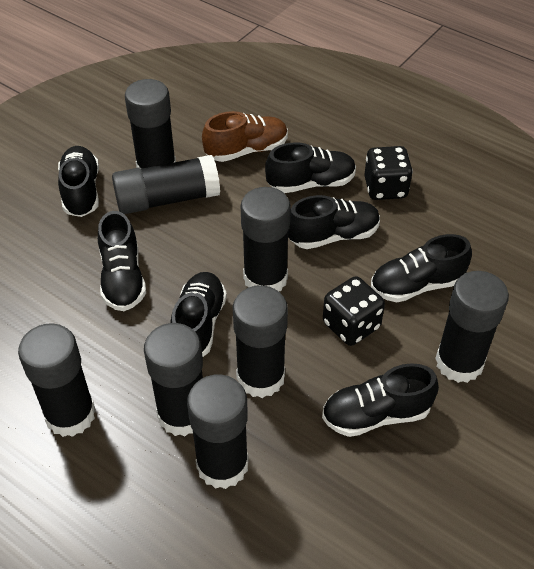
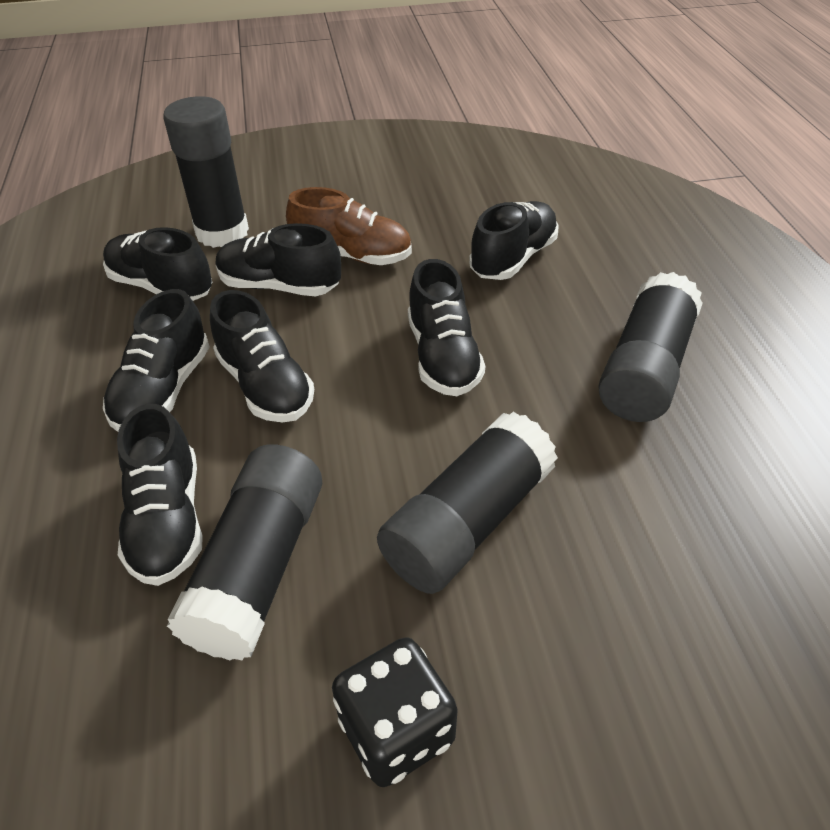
black dice: [323,276,385,346] [364,146,413,200] = 2 -> [332,637,458,787] = 1
black glue stick: [18,323,96,437] [112,155,220,214] [125,79,176,169] [144,323,203,436] [187,375,249,489] [233,285,288,398] [241,187,291,291] [435,271,509,383] = 8 -> [163,96,249,248] [167,444,322,661] [377,412,558,594] [598,272,703,422] = 4

